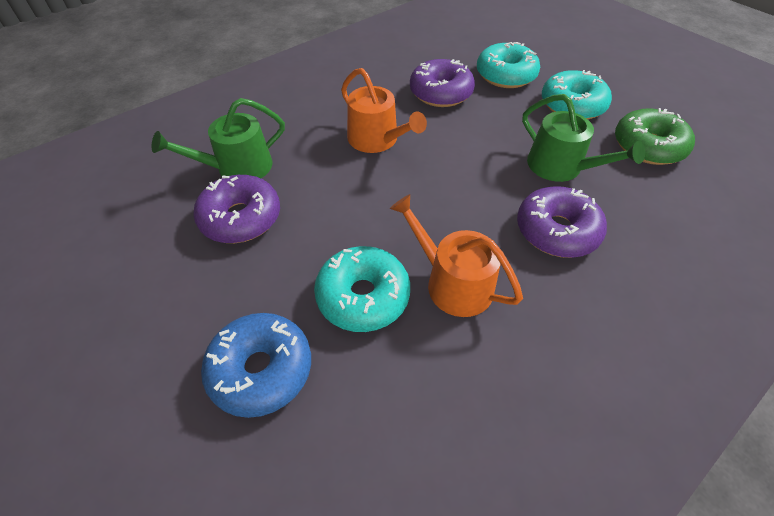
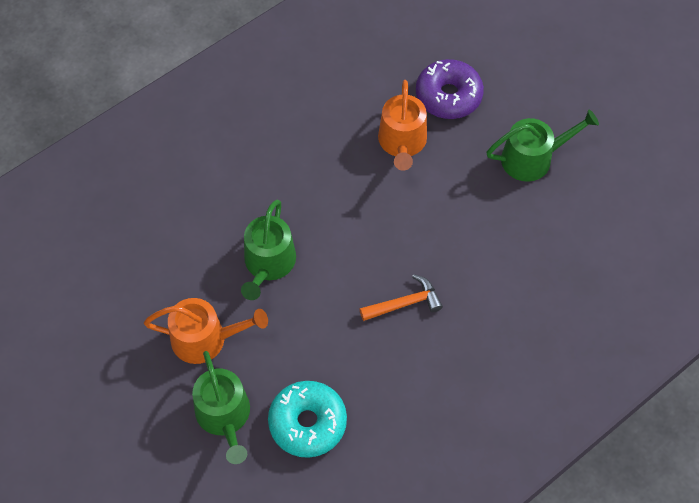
blue donut: [201,313,311,418] = 1 -> none = 0
green donut: [615,108,695,165] = 1 -> none = 0
green watering can: [152,98,285,178] [522,94,645,182] = 2 -> [192,351,250,464] [241,200,296,300] [486,110,599,182] = 3
orange hammer: none = 0 -> [359,274,443,321] = 1
purple donut: [193,175,280,243] [410,59,475,107] [517,186,607,258] = 3 -> [416,59,484,119] = 1
turquoise donut: [314,246,410,332] [477,42,540,88] [542,70,612,119] = 3 -> [268,381,347,458] = 1

